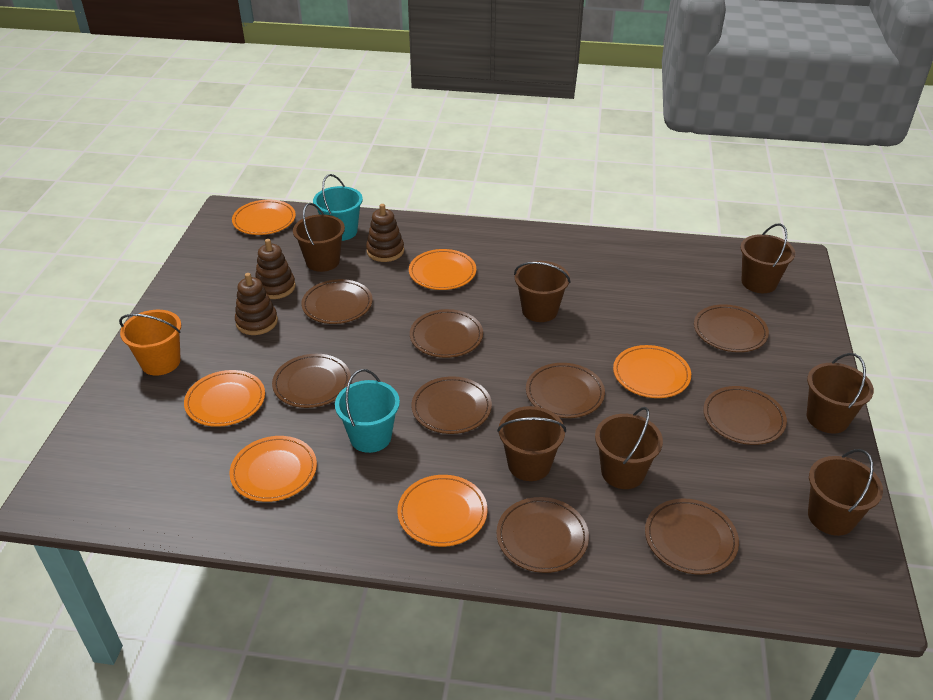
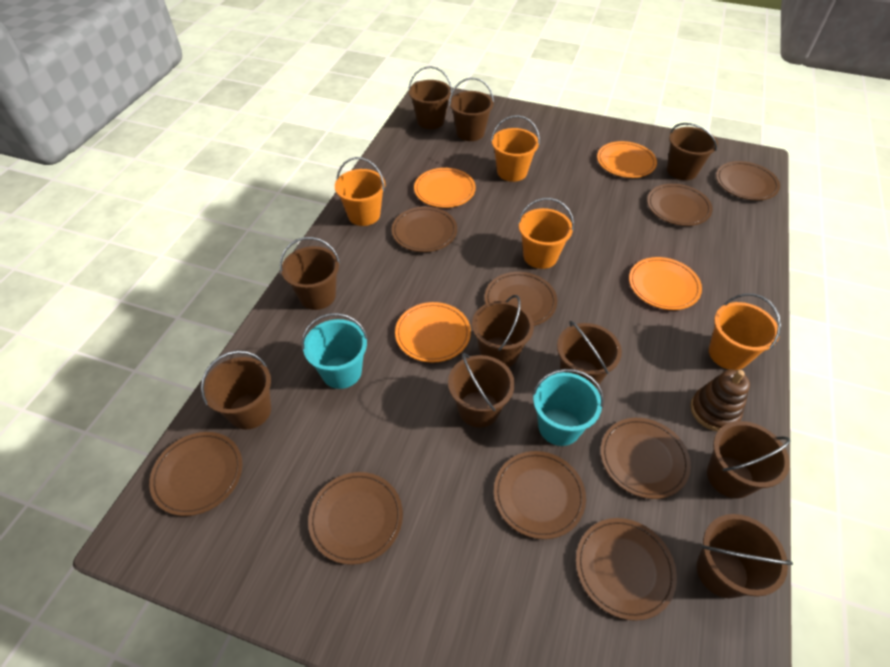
brown bucket: [293,203,345,272] [497,406,566,481] [514,261,571,322] [595,407,663,489] [740,223,795,293] [806,353,874,434] [808,449,883,536] = 7 -> [201,351,271,429] [280,237,340,310] [408,66,452,129] [448,353,515,428] [449,78,494,141] [472,295,534,367] [557,321,622,388] [667,123,718,180] [697,514,793,598] [707,421,791,499] = 10
brown stacking toy: [235,273,278,335] [255,239,296,299] [366,204,404,262] = 3 -> [690,370,750,431] = 1
orange bucket: [119,310,181,376] = 1 -> [335,157,385,226] [491,115,540,182] [518,198,574,269] [709,293,781,370] = 4
orange plate: [184,370,265,427] [229,436,317,502] [232,200,296,235] [397,475,488,547] [409,249,476,290] [613,345,691,398] = 6 -> [395,302,471,363] [414,168,476,208] [597,141,657,178] [629,257,702,310] = 4

